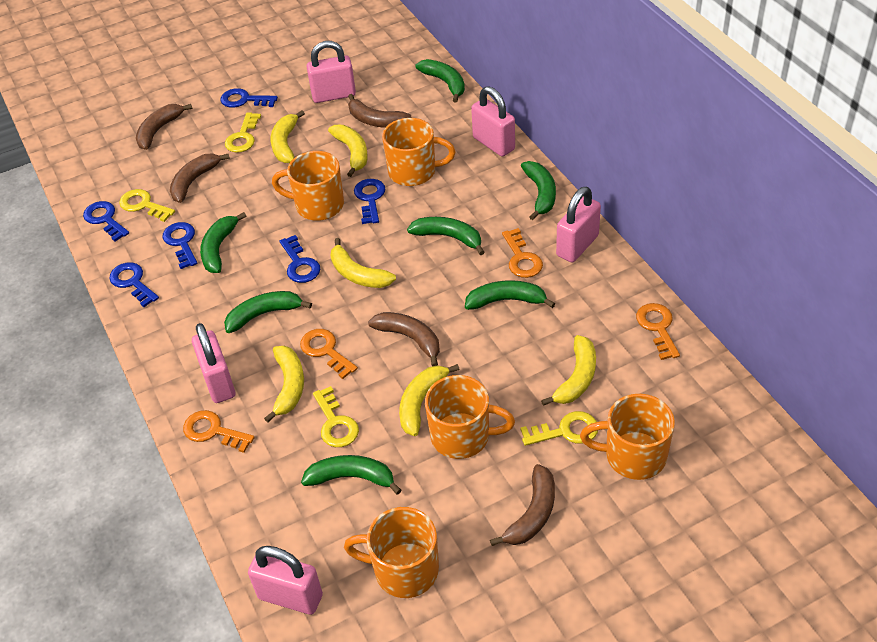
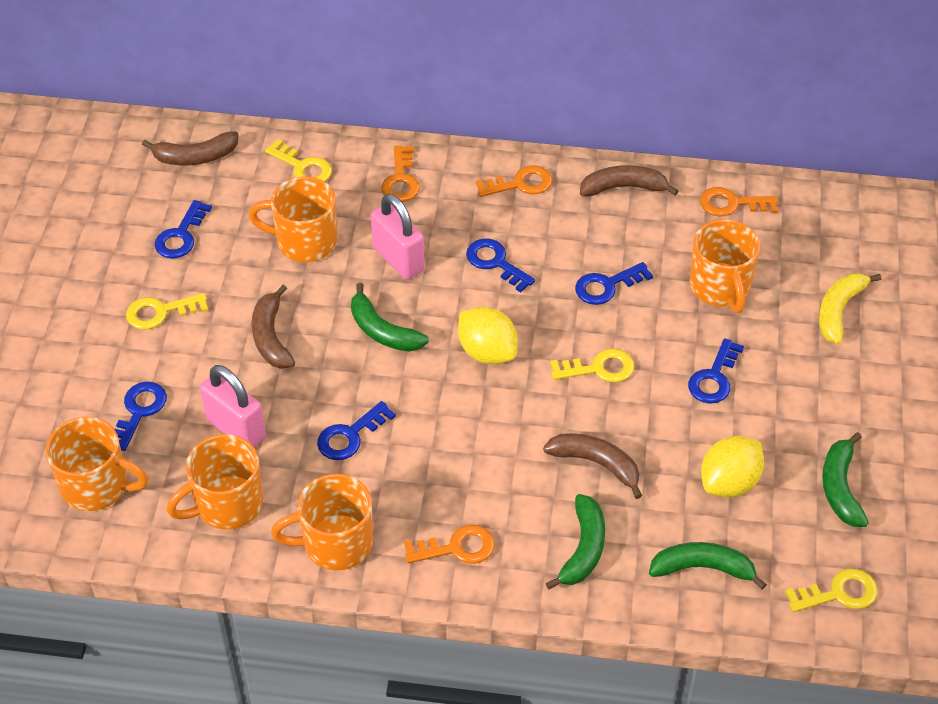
brown banana: [136,104,192,150] [170,153,230,203] [348,94,412,128] [368,312,440,366] [490,464,555,546] = 5 -> [142,131,238,165] [252,285,295,369] [543,433,642,499] [580,165,678,196] = 4
green banana: [200,212,246,273] [224,291,312,333] [301,455,402,495] [407,217,484,255] [416,59,465,103] [465,280,555,310] [521,161,556,220] = 7 -> [351,283,429,352] [546,494,605,589] [649,542,767,589] [822,432,869,527] = 4
pink padlock: [192,323,235,403] [248,546,323,615] [306,41,356,103] [471,86,515,157] [556,187,601,262] = 5 -> [200,365,266,447] [371,194,425,280] = 2
yellow banana: [264,346,304,422] [271,110,305,163] [328,125,367,177] [330,238,396,288] [399,364,459,436] [541,335,596,406] = 6 -> [819,273,881,344] = 1
yellow lemon: none = 0 -> [458,307,518,364] [701,436,764,498] = 2

